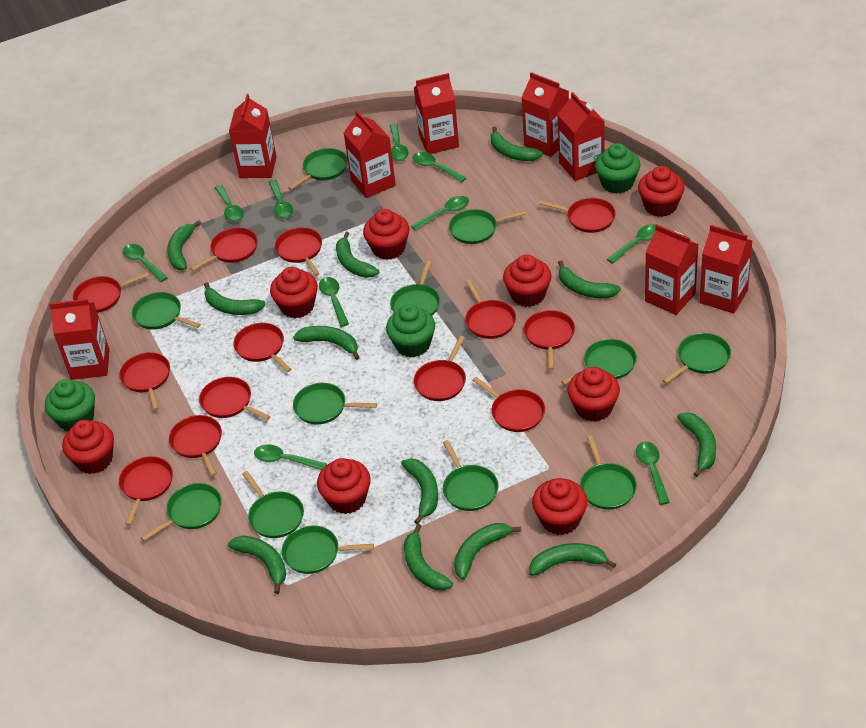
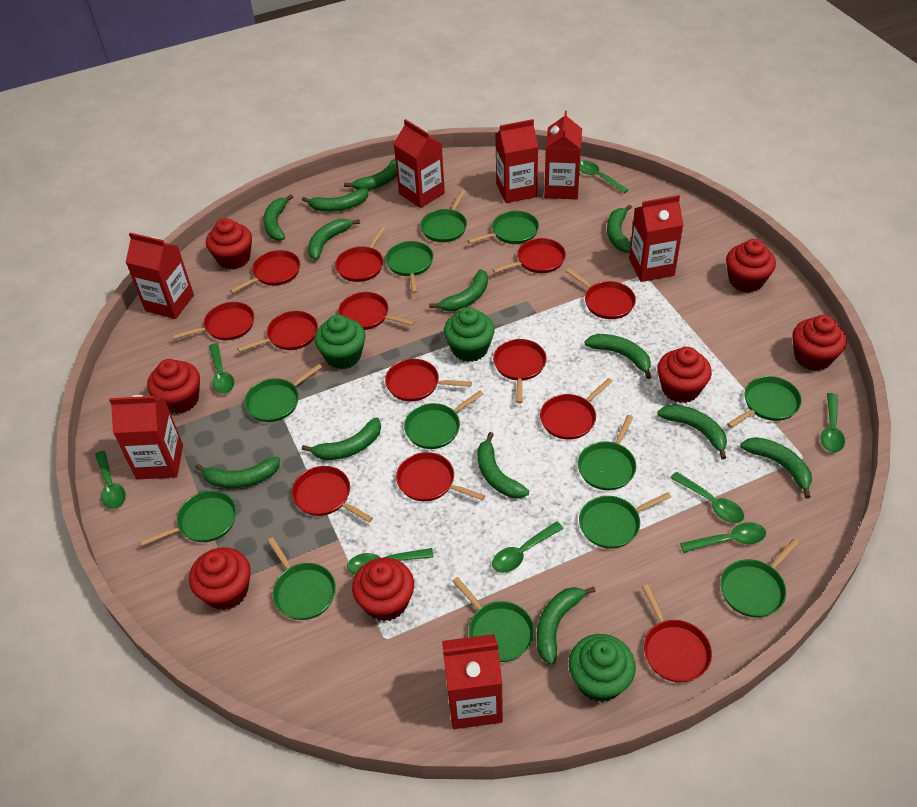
green banana: [167,221,201,270] [204,282,266,315] [228,535,286,594] [293,326,360,360] [336,232,379,278] [401,458,438,524] [404,524,453,590] [454,523,521,580] [491,127,543,161] [529,543,616,576] [558,260,621,298] [677,412,716,477] = 12 -> [195,457,280,488] [264,194,293,241] [302,188,368,212] [302,417,381,460] [308,219,360,260] [344,159,397,190] [429,269,488,311] [478,432,529,498] [537,587,596,665] [584,334,651,379] [607,204,632,253] [657,404,727,460] [740,437,812,499] = 13
green spoon: [123,244,168,282] [214,185,244,222] [254,444,327,470] [268,179,293,219] [319,277,349,327] [390,123,409,161] [411,196,469,231] [413,152,466,183] [607,224,656,264] [636,441,670,505] = 10 -> [95,450,126,509] [209,343,234,394] [347,548,434,575] [492,521,564,573] [580,161,628,194] [670,472,744,523] [680,522,766,553] [821,393,845,452] = 8
red carton: [49,299,110,380] [229,94,277,178] [343,110,396,198] [414,73,459,154] [521,72,569,157] [557,92,605,181] [645,224,699,315] [700,225,752,313] = 8 -> [109,395,183,479] [126,233,194,319] [394,119,445,208] [442,634,503,729] [495,119,538,203] [544,111,582,199] [629,195,684,282] = 7
red cupcake: [62,420,114,474] [270,267,318,318] [317,458,371,514] [363,209,409,260] [503,254,552,307] [532,478,588,535] [568,367,620,422] [638,166,685,217] = 8 -> [147,359,200,414] [189,547,251,610] [206,218,252,270] [352,558,414,621] [657,347,712,403] [726,239,776,293] [793,315,847,371] = 7

